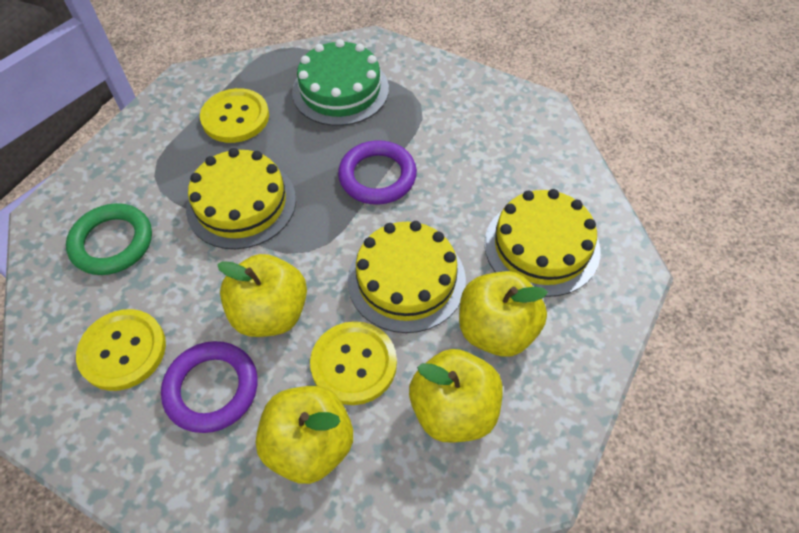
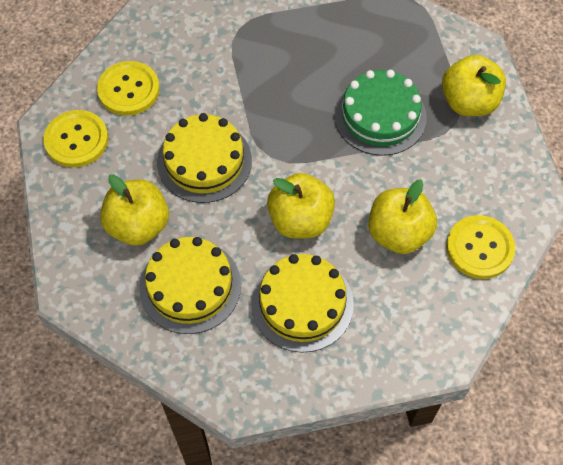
green ring: [66,203,152,275] = 1 -> none = 0
purple ring: [161,341,258,433] [338,140,417,205] = 2 -> none = 0

